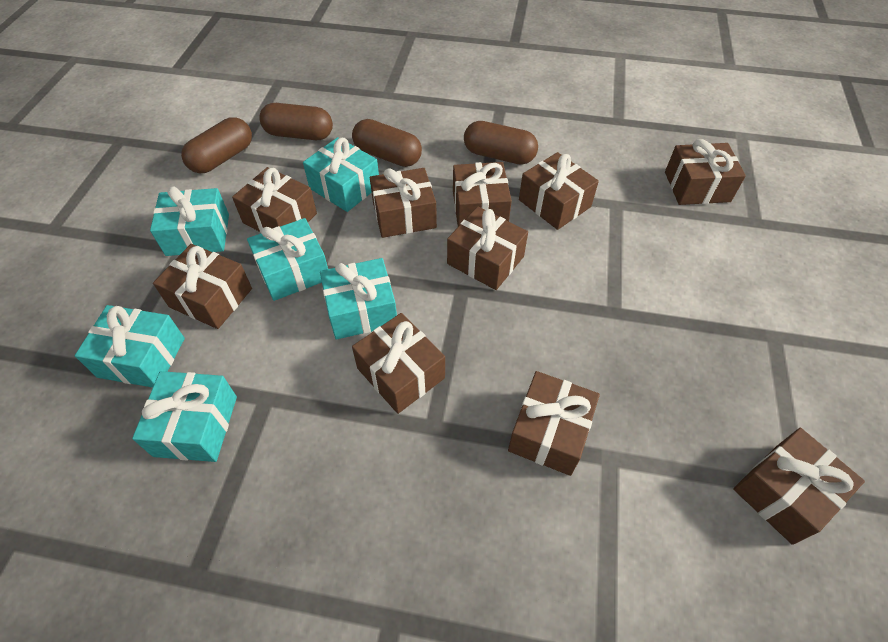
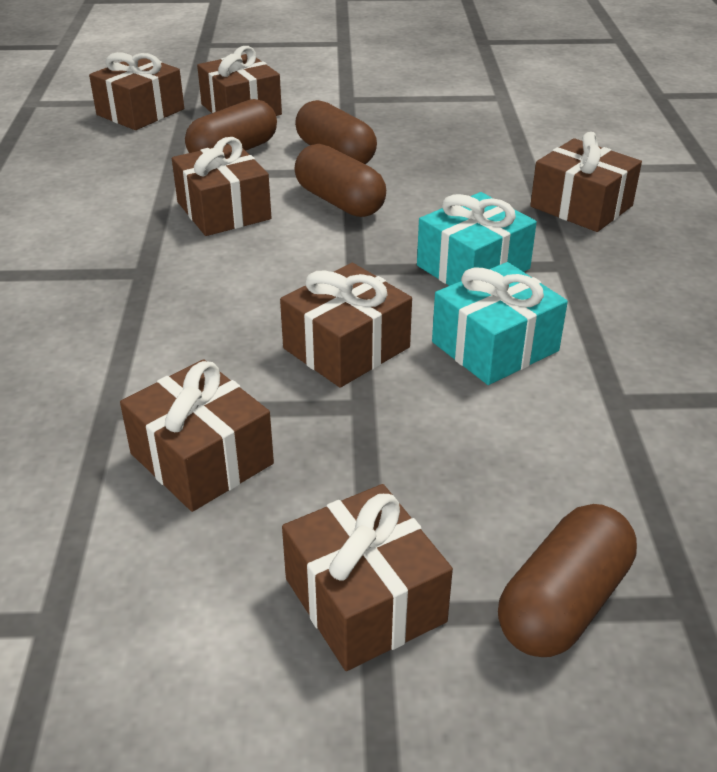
brown gift: [153,244,252,329] [232,167,317,233] [352,313,445,414] [370,168,437,238] [447,207,528,290] [453,162,512,227] [508,371,600,476] [519,152,599,230] [665,139,746,205] [733,428,865,545] = 10 -> [89,52,184,130] [120,359,274,512] [172,137,271,236] [197,46,282,116] [280,263,412,388] [282,484,453,671] [530,132,642,232] = 7
turquoise gift: [75,305,185,388] [132,371,237,462] [150,186,229,256] [247,218,328,301] [303,137,379,212] [320,258,397,339] = 6 -> [417,192,537,286] [432,262,568,385] = 2

